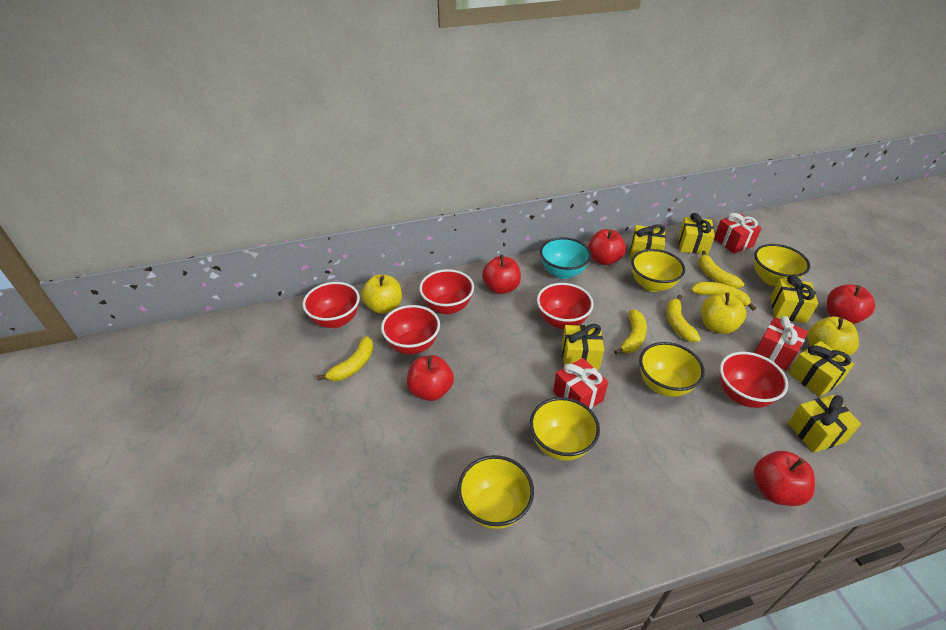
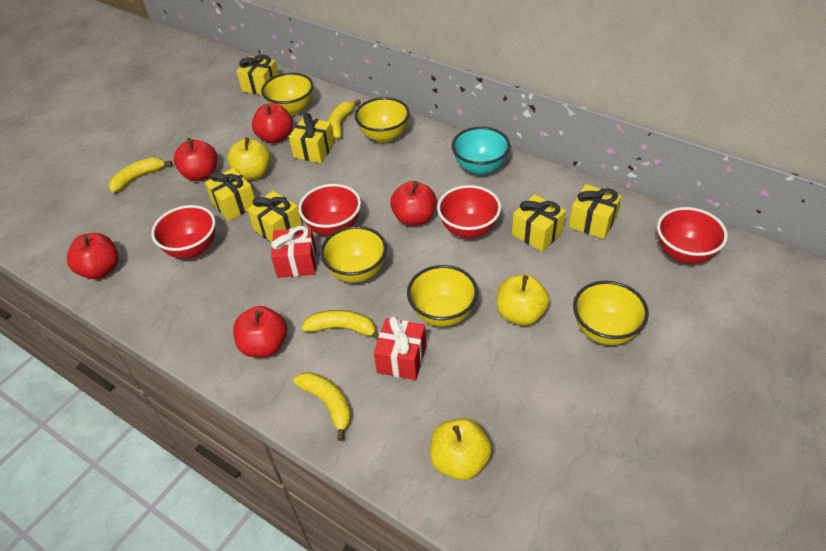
red bowl: [303,282,360,328] [381,305,440,354] [419,269,474,314] [537,283,594,329] [720,352,788,408] = 5 -> [151,205,216,259] [298,184,361,236] [437,185,501,238] [657,207,728,264] = 4
red gift: [553,358,608,409] [714,213,761,253] [755,316,808,371] = 3 -> [271,226,316,278] [374,316,426,380] = 2
yellow banana: [317,336,374,381] [614,309,647,355] [666,295,701,342] [691,282,756,311] [698,251,744,289] = 5 -> [108,158,172,193] [293,372,351,441] [301,310,379,341] [328,100,361,139] = 4

